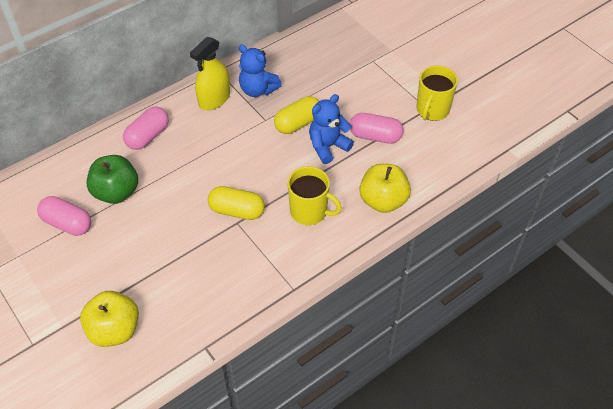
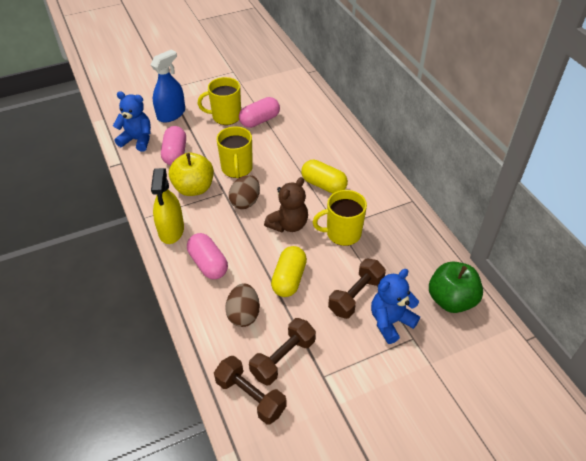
blue spray bottle: none = 0 -> [151,49,185,122] = 1
brown dumbbell: none = 0 -> [214,356,287,424] [249,318,316,385] [328,259,386,319] = 3
brown egg: none = 0 -> [225,283,260,327] [229,175,260,209] = 2
brown teddy bear: none = 0 -> [264,177,308,232] = 1
yellow apple: [80,291,139,347] [359,164,411,213] = 2 -> [169,153,214,196] = 1
yellow mug: [287,166,342,225] [416,66,458,121] = 2 -> [198,77,241,125] [216,127,253,178] [313,190,367,246] = 3

